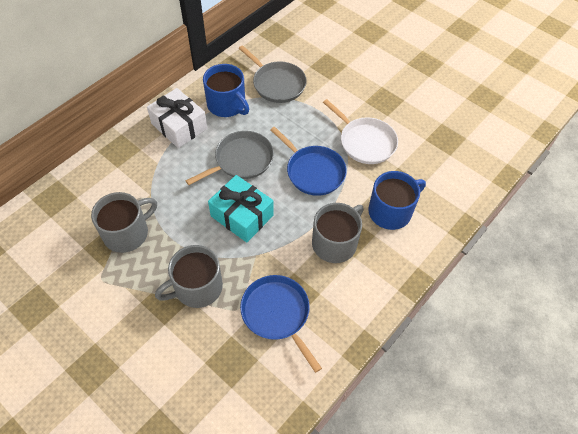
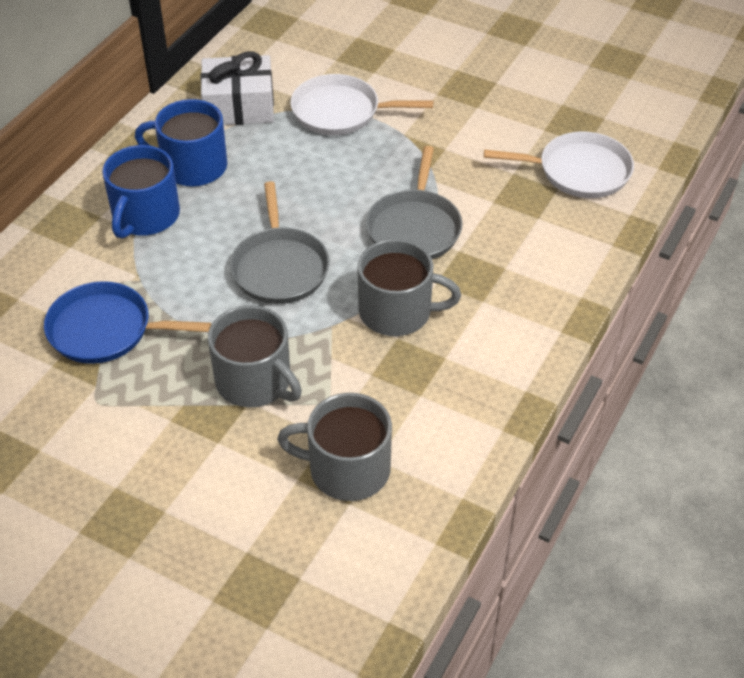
blue pan: [240,275,322,373] [270,126,347,196] = 2 -> [44,281,211,364] = 1
turquoise gift: [208,175,274,243] = 1 -> none = 0
white pan: [323,99,398,164] = 1 -> [291,74,433,135] [484,132,634,198] = 2

